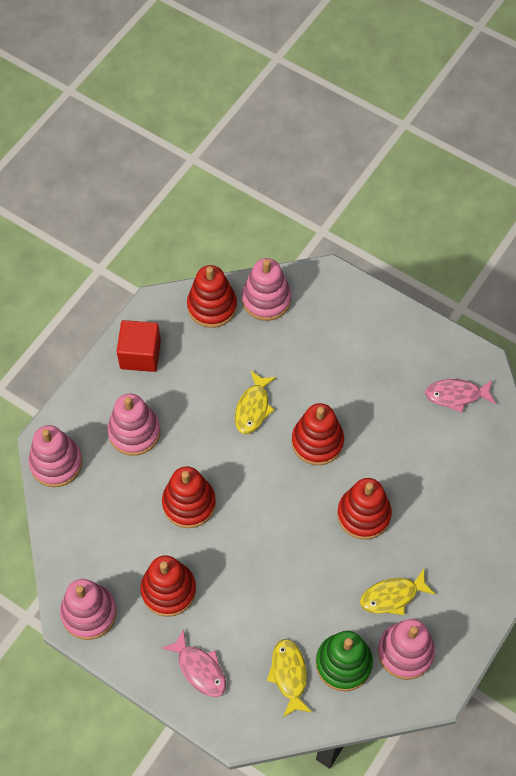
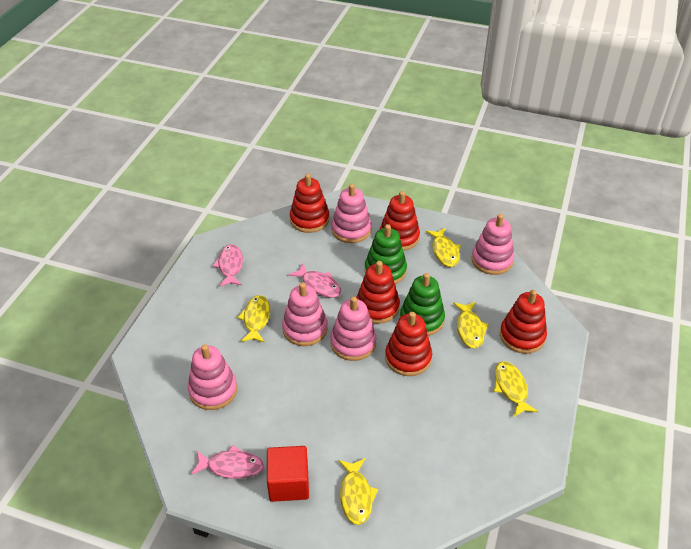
green stacking toy: [316,631,373,691] = 1 -> [365,224,407,284] [400,273,445,336] = 2
pink fish: [162,629,226,697] [425,379,496,413] = 2 -> [191,445,264,479] [213,244,243,287] [288,263,341,298] = 3
yellow fish: [235,371,276,434] [267,639,312,717] [360,569,435,615] = 3 -> [237,295,270,343] [338,458,378,525] [426,228,461,267] [453,302,489,349] [494,361,538,417] = 5

